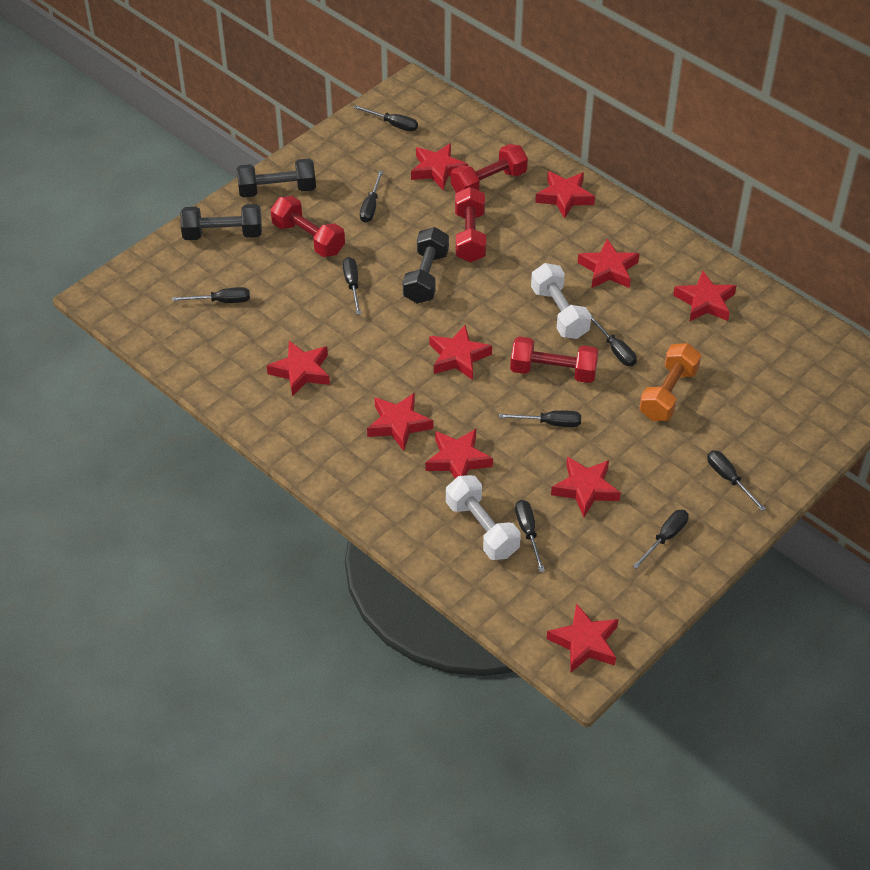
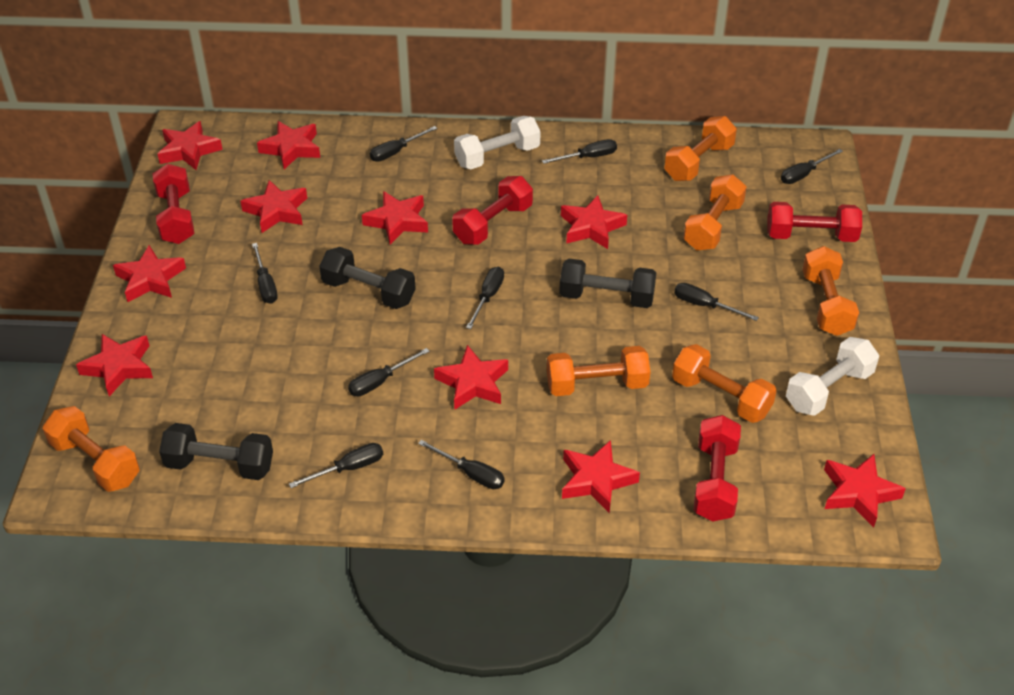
orange dumbbell: [639,343,701,421] = 1 -> [43,406,140,492] [547,346,651,396] [664,116,737,181] [672,344,777,423] [683,174,747,251] [802,246,859,336] = 6

